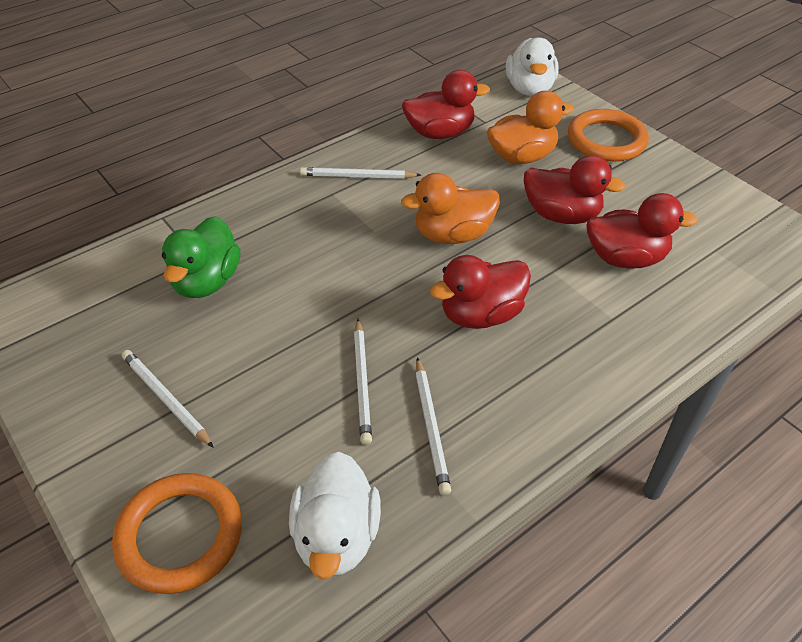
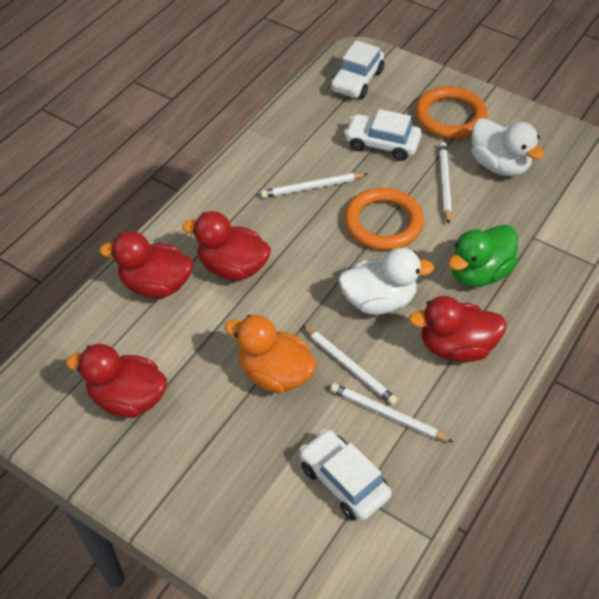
orange duck: [401,173,500,244] [487,91,574,164] = 2 -> [225,315,317,394] = 1
white car: none = 0 -> [300,429,392,521] [331,40,384,99] [344,109,422,161] = 3

